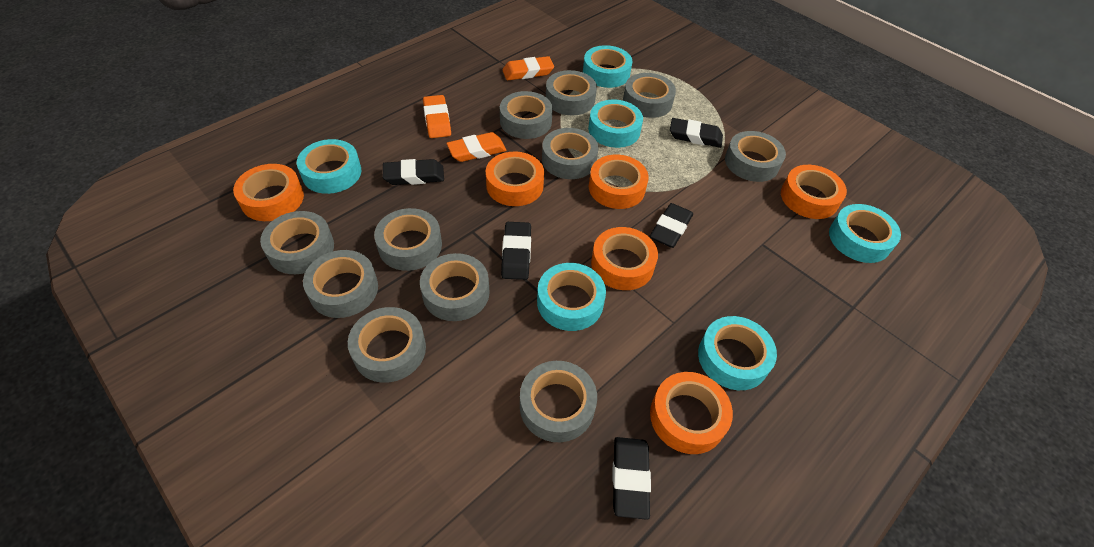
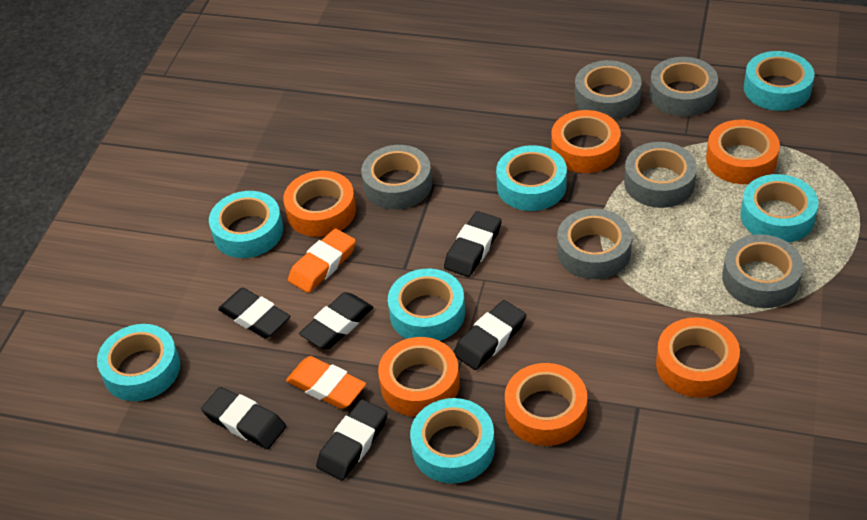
black eraser: [383,159,444,185] [501,222,531,280] [612,437,651,520] [649,203,693,248] [670,118,723,148] = 5 -> [201,387,286,449] [218,288,291,338] [299,292,373,349] [316,399,388,481] [444,211,502,277] [454,300,526,370] = 6
grey tape: [260,211,334,274] [303,250,378,318] [348,307,426,383] [374,208,442,271] [420,253,490,321] [500,91,553,139] [520,361,597,442] [542,128,598,179] [546,70,597,115] [623,73,676,118] [725,131,786,182] = 11 -> [361,145,432,210] [557,209,632,279] [575,60,642,120] [624,142,697,208] [650,57,718,117] [722,234,803,308] = 6
orange eraser: [423,95,451,138] [446,132,507,162] [502,56,554,80] = 3 -> [286,356,366,409] [288,228,356,293] = 2
turquoise tape: [297,139,361,194] [537,263,606,331] [583,45,632,88] [588,100,643,148] [698,316,777,390] [829,204,901,263] = 6 -> [97,324,180,401] [209,191,283,258] [388,269,465,341] [410,398,495,484] [496,145,567,211] [740,174,819,243] [744,51,814,111] = 7

